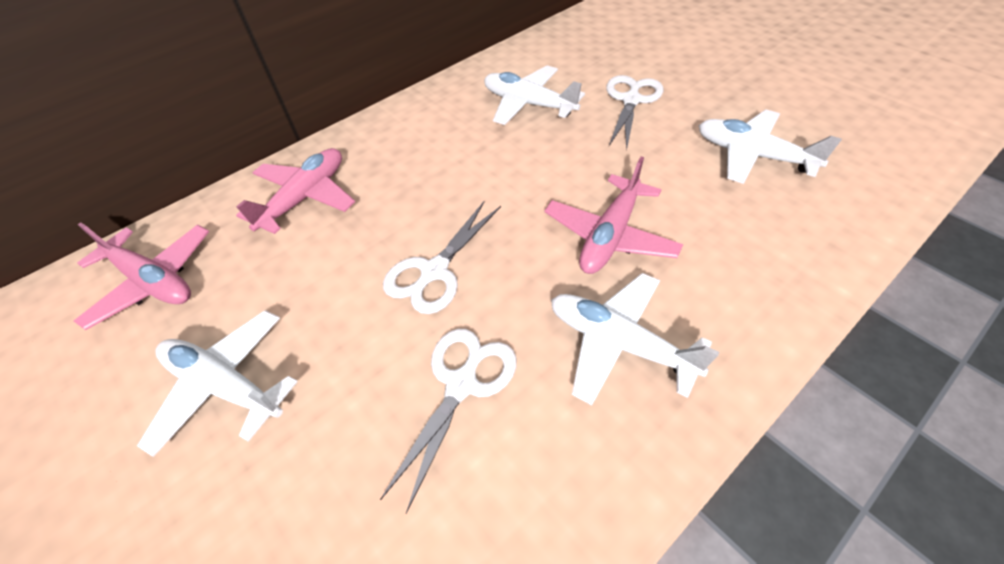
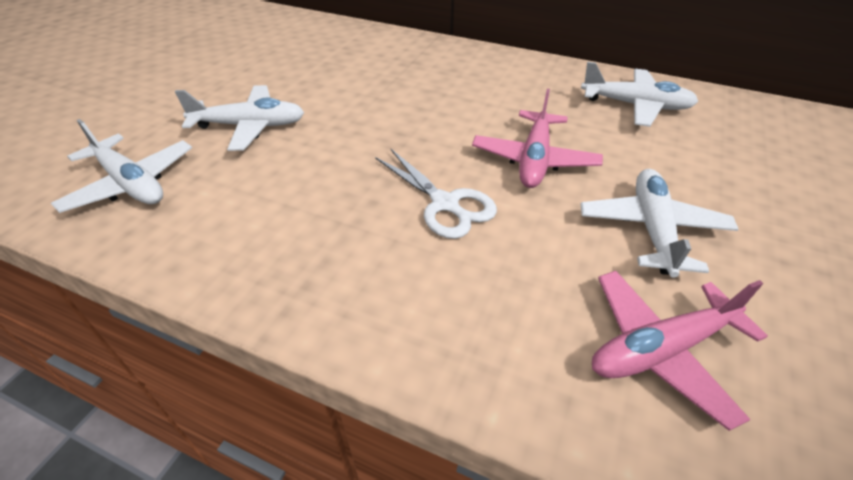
pink plane: [74,222,209,330] [236,148,355,234] [544,157,683,274] = 3 -> [472,89,603,188] [592,271,768,431] = 2
white scissors: [380,329,517,514] [383,200,501,314] [606,75,663,150] = 3 -> [375,149,497,239] = 1

